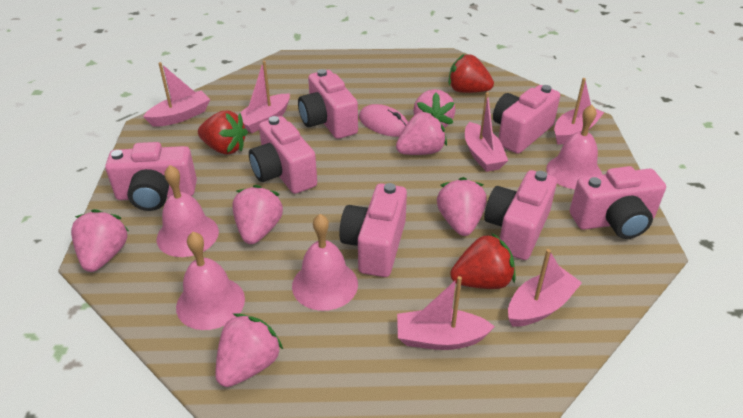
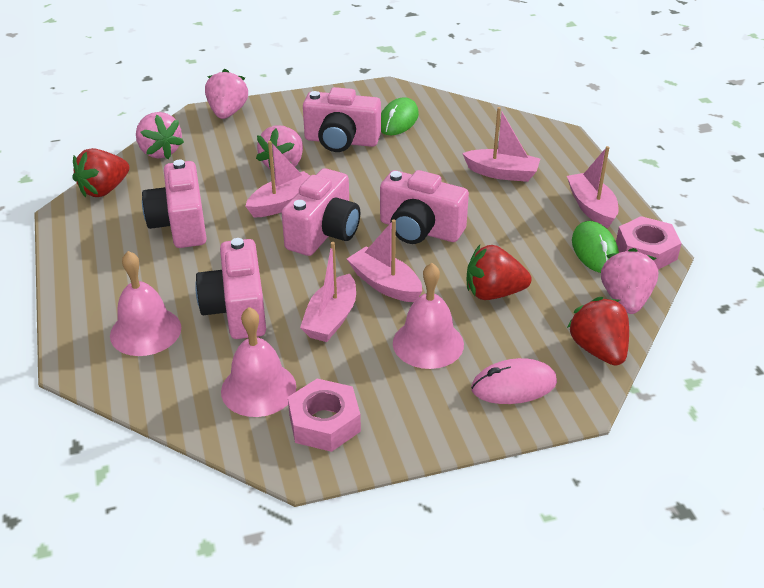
green mouse: none = 0 -> [381,97,419,135] [572,221,619,273] = 2
pink bell: [156,165,219,257] [176,232,245,330] [292,214,358,311] [546,105,602,189] = 4 -> [110,251,181,356] [221,307,296,417] [393,263,464,369] = 3
pink boat: [143,62,210,127] [239,61,290,133] [397,276,495,350] [465,92,508,172] [508,249,582,327] [554,78,604,145] = 6 -> [245,141,310,217] [300,242,356,342] [347,219,422,302] [462,107,540,182] [567,146,619,228] = 5
pink camera: [105,142,197,211] [249,116,317,194] [298,69,358,139] [339,183,407,277] [484,170,557,260] [493,85,560,154] [570,166,666,239] = 7 -> [142,160,207,248] [195,238,266,339] [282,168,360,256] [303,87,381,152] [380,170,469,244] = 5
pink nut: none = 0 -> [288,379,361,452] [616,216,682,270] = 2
pink strawberry: [71,209,129,272] [215,313,283,387] [232,185,283,244] [396,111,447,155] [413,89,456,128] [437,177,487,236] = 6 -> [136,112,184,159] [205,69,248,119] [256,125,303,174] [601,248,658,314] = 4

